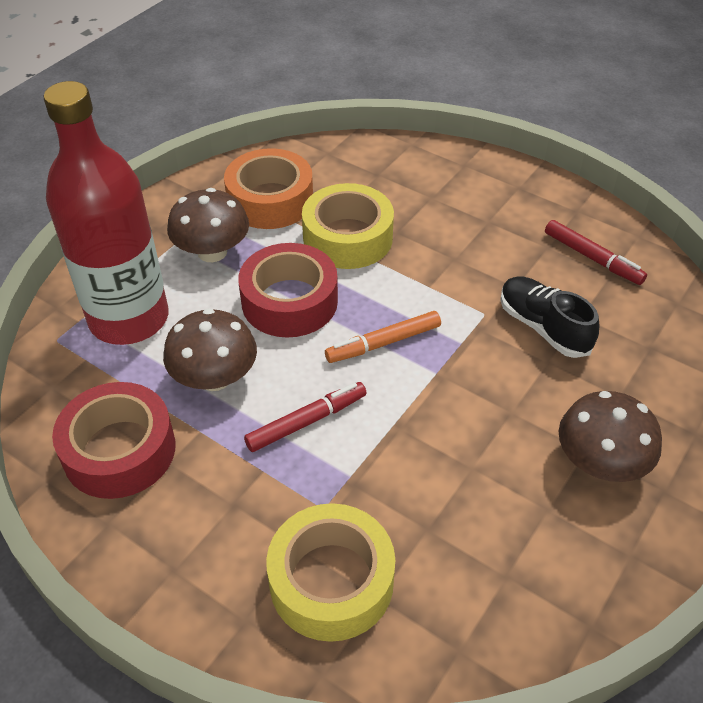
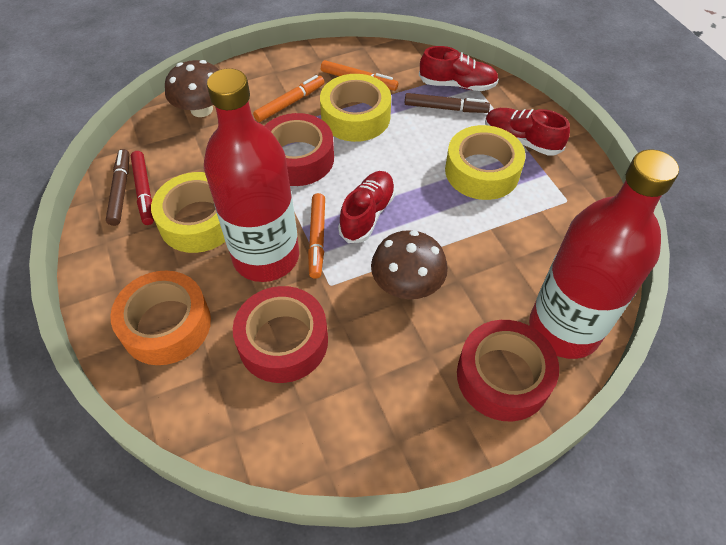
black shoe: [500,276,600,358] = 1 -> none = 0
brown marker: none = 0 -> [106,149,129,226] [405,93,490,113] = 2
brown mushroom: [163,308,257,391] [167,188,249,262] [559,391,662,482] = 3 -> [165,60,219,117] [371,230,448,299] = 2
orange marker: [325,311,441,363] = 1 -> [253,75,324,122] [308,193,325,279] [321,60,398,91] = 3
red bottle: [44,81,168,345] = 1 -> [204,68,299,282] [529,149,679,359] = 2
red marker: [244,382,367,452] [545,220,647,285] = 2 -> [130,151,154,225] = 1
red shoe: none = 0 -> [338,171,396,243] [419,46,499,91] [485,108,570,156] = 3
red tape: [52,382,176,499] [238,243,338,337] = 2 -> [233,286,328,383] [265,113,334,186] [457,320,559,421] = 3
yellow tape: [266,503,395,642] [302,183,394,269] = 2 -> [151,172,225,253] [320,74,391,142] [445,125,526,200] = 3

